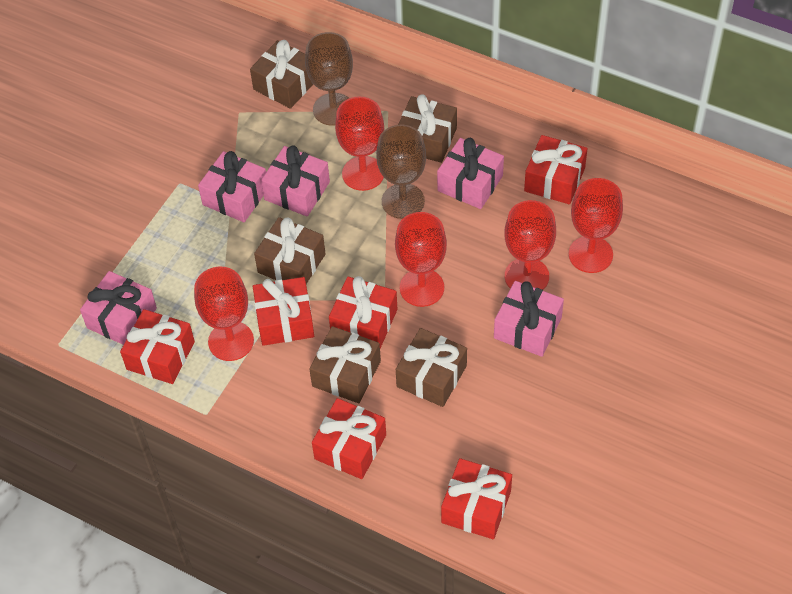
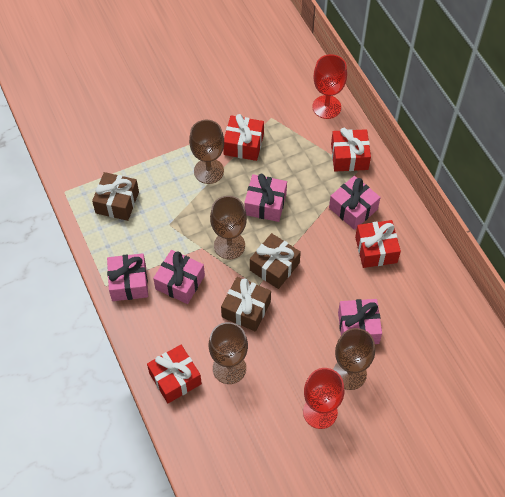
brown gift: [250,40,313,109] [254,217,325,284] [309,326,381,403] [396,328,467,407] [398,94,457,163] = 5 -> [92,172,139,221] [221,277,271,332] [250,233,301,289] = 3
brown goblet: [305,32,353,126] [376,124,426,219] = 2 -> [189,120,224,184] [209,322,248,384] [210,196,247,259] [333,328,375,390] = 4
red gift: [120,309,195,384] [253,277,314,346] [312,398,386,479] [329,276,397,348] [441,458,512,539] [524,135,587,204] = 6 -> [147,345,202,403] [223,114,264,161] [331,128,371,171] [355,220,401,268] = 4
red goblet: [194,267,254,361] [335,97,384,191] [395,212,447,307] [504,200,556,290] [569,178,623,273] = 5 -> [303,368,345,429] [312,54,347,119] = 2

